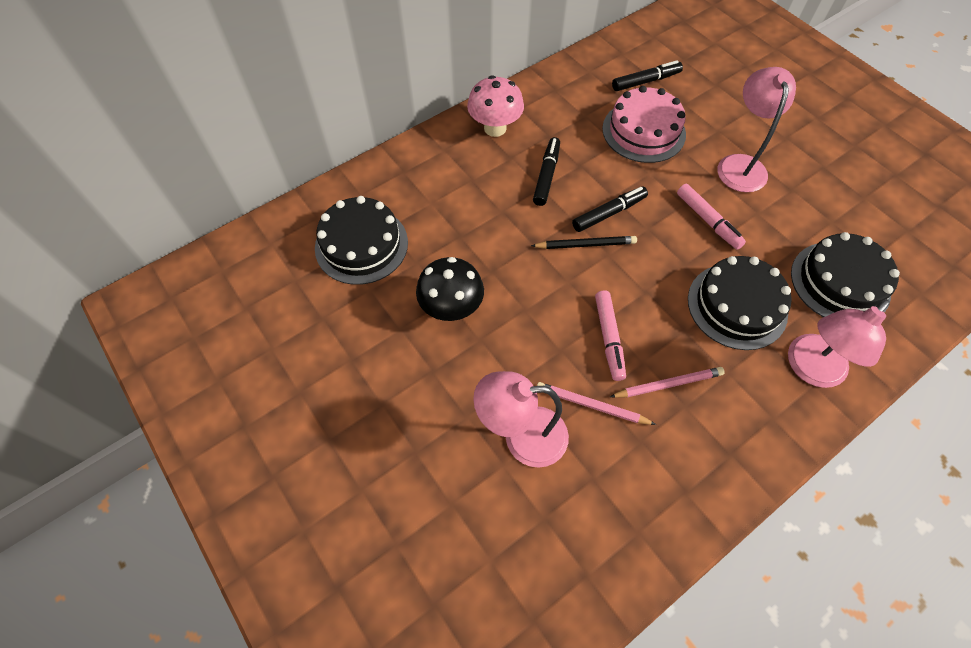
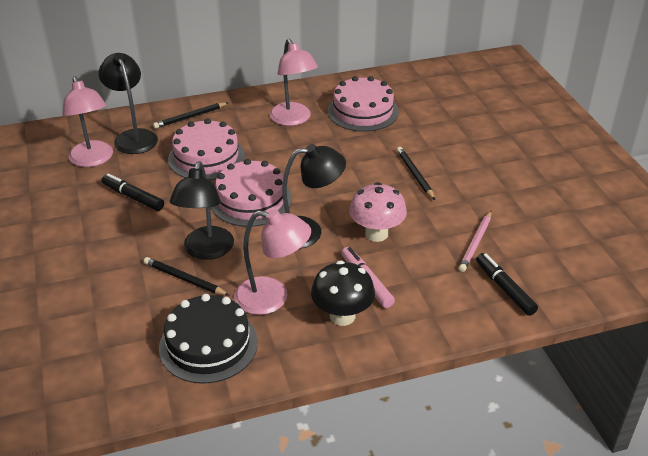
black cake: [315,196,408,285] [688,256,792,350] [791,232,900,317] = 3 -> [159,294,258,384] = 1
black lamp: none = 0 -> [98,53,158,154] [170,161,234,260] [282,144,346,249] = 3
black marker: [533,137,560,206] [572,186,648,232] [612,60,683,91] = 3 -> [102,173,164,211] [476,253,538,316] = 2
black pencil: [531,236,637,249] = 1 -> [144,257,230,296] [153,102,229,129] [397,147,435,200] = 3
pink cake: [602,86,686,163] = 1 -> [168,119,245,180] [211,159,292,227] [328,76,399,132] = 3
pink marker: [595,290,626,381] [677,184,746,250] = 2 -> [341,247,395,308] = 1
pink pencil: [537,382,656,425] [610,367,725,398] = 2 -> [459,211,492,272] = 1

